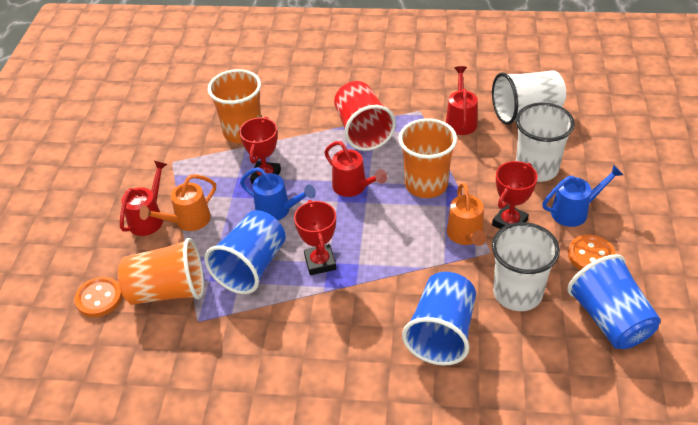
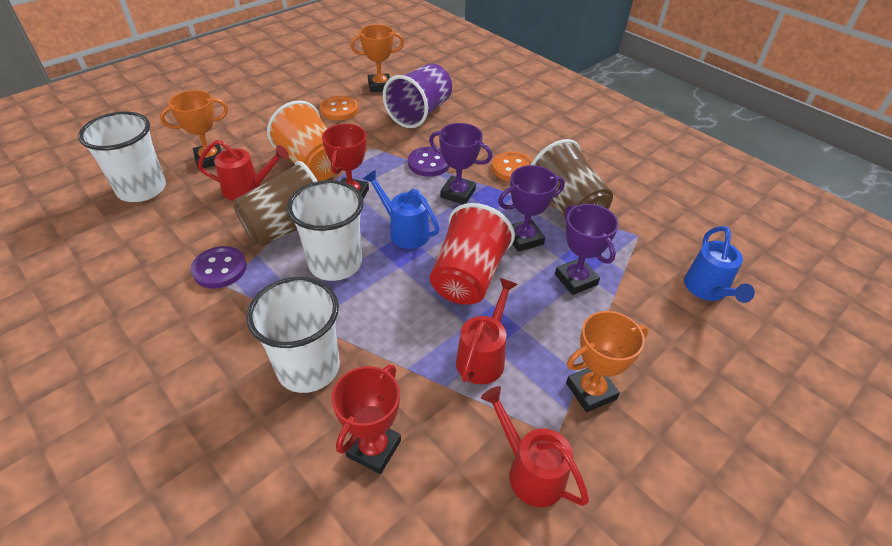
blue cup: [204,210,286,294] [402,272,476,366] [567,254,661,349] = 3 -> none = 0
brown cup: none = 0 -> [233,161,317,247] [530,139,613,217] = 2
orange cup: [118,238,204,305] [208,69,261,143] [398,118,457,198] = 3 -> [267,100,338,181] = 1
orange trophy: none = 0 -> [160,90,228,169] [350,25,404,92] [566,311,648,412] = 3
orange watering can: [139,174,216,231] [447,183,487,246] = 2 -> none = 0
purple button: none = 0 -> [191,246,247,289] [408,147,450,177] = 2
purple cup: none = 0 -> [383,63,452,128] = 1
purple trophy: none = 0 -> [429,123,492,204] [498,165,565,252] [555,204,619,295] = 3
red trophy: [239,117,281,184] [294,200,336,275] [492,161,538,229] = 3 -> [322,124,369,199] [332,364,401,474] = 2

